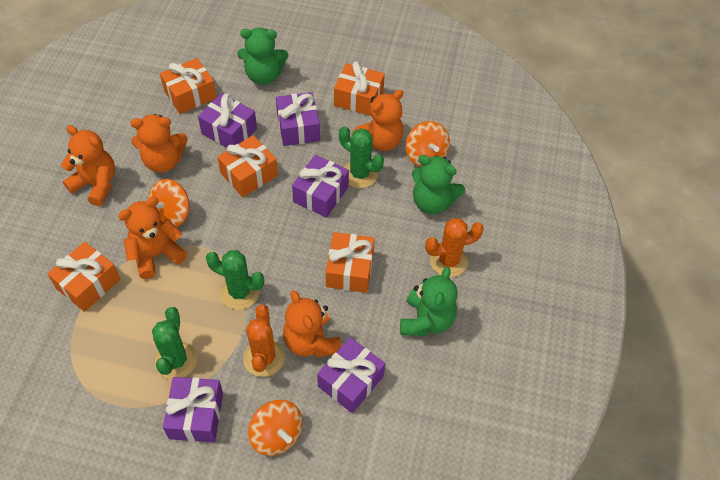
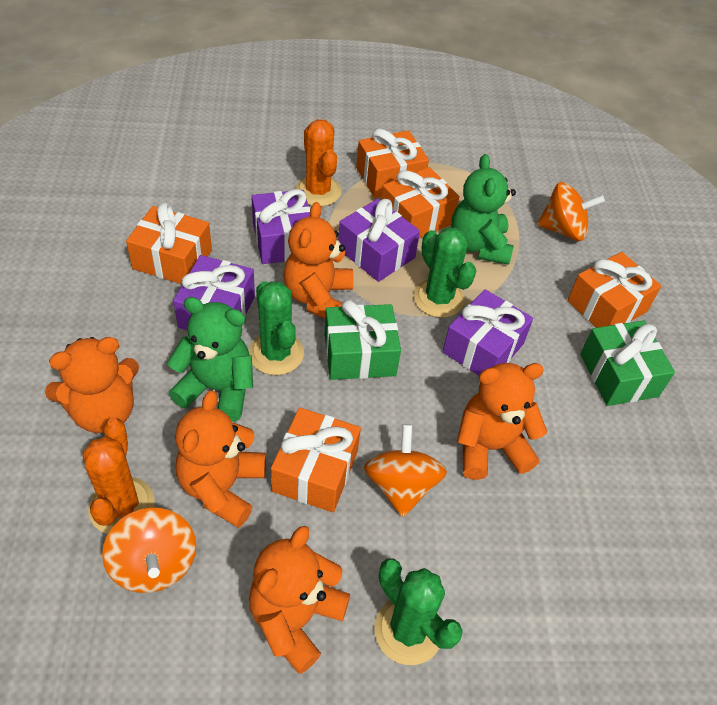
green gift: none = 0 -> [324,300,401,380] [580,321,675,406] = 2
green teddy bear: [237,28,288,85] [400,267,458,336] [412,155,465,214] = 3 -> [167,297,253,422] [451,154,516,265] = 2
purple gift: [163,377,223,442] [198,93,257,148] [276,92,320,146] [292,155,349,218] [317,337,385,413] = 5 -> [173,255,255,330] [252,189,310,264] [338,199,420,282] [443,289,533,375] = 4

